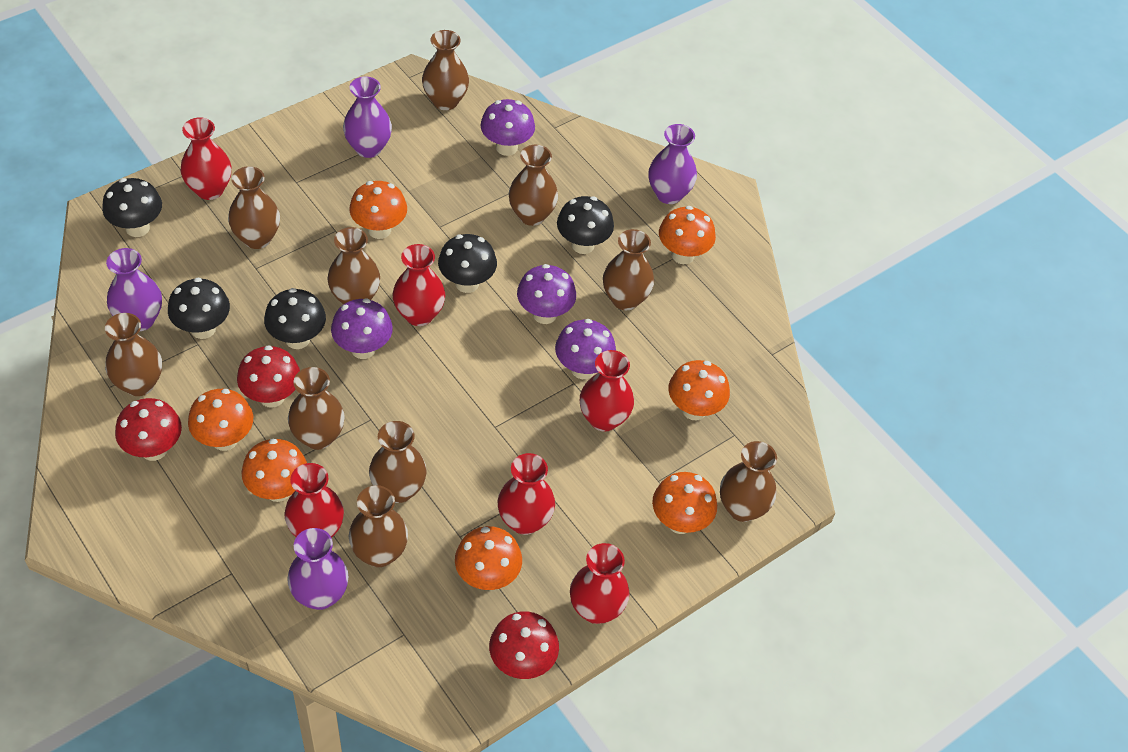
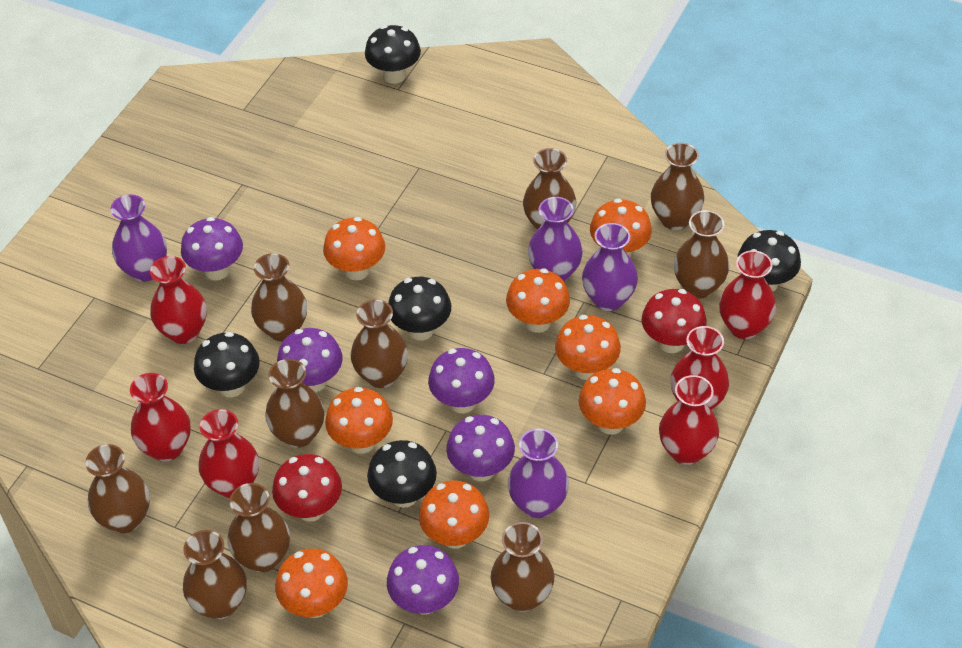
orange mushroom: [188,389,253,451] [242,439,307,502] [349,181,407,239] [455,526,522,590] [652,472,717,534] [659,206,716,264] [668,360,730,420] = 7 -> [275,548,348,618] [323,217,385,280] [325,387,393,454] [419,480,489,549] [506,268,570,333] [555,315,621,380] [579,368,646,435] [590,198,652,257] = 8
purple mushroom: [331,298,393,359] [480,99,535,156] [517,264,576,324] [555,319,616,379] = 4 -> [181,217,243,281] [277,328,342,392] [387,545,459,615] [428,348,495,413] [446,415,515,481] = 5
red mushroom: [115,398,182,461] [237,345,300,408] [489,611,559,679] = 3 -> [272,454,342,522] [642,289,707,353] = 2

